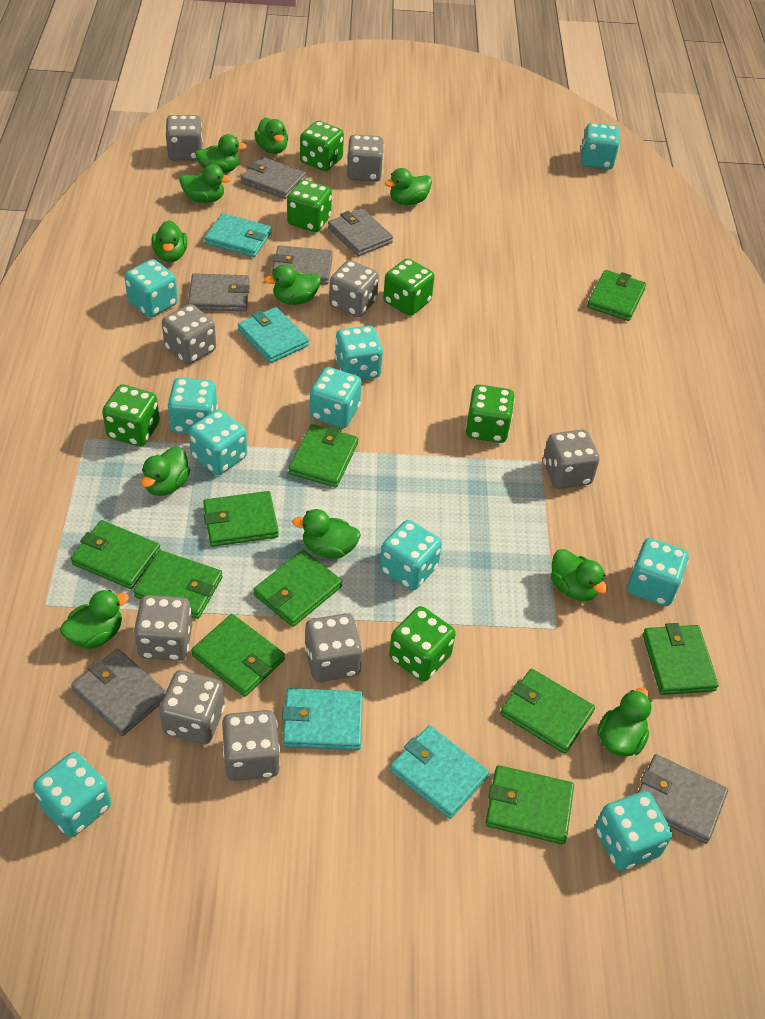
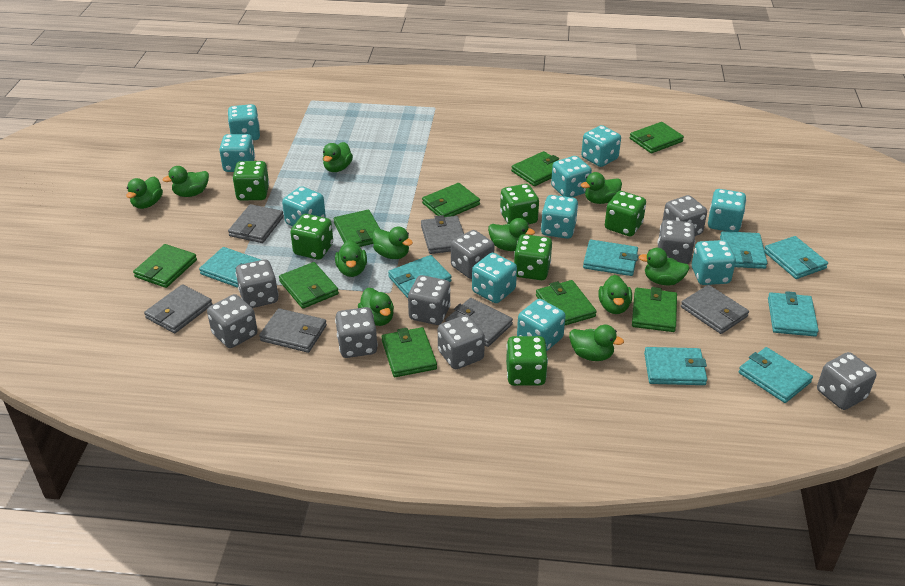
green wallet: [71,520,161,589] [133,550,223,619] [191,614,285,697] [203,491,279,547] [253,550,342,627] [288,424,358,487] [485,765,574,844] [500,669,595,754] [587,270,646,321] [643,623,719,695] = 10 -> [133,244,197,288] [279,262,339,309] [334,210,380,247] [382,327,437,377] [422,183,480,217] [511,151,559,186] [536,280,597,325] [630,122,684,153] [632,287,677,332] = 9
turquoise wallet: [204,213,271,257] [238,307,309,363] [282,688,363,750] [390,725,489,819] = 4 -> [199,247,261,288] [388,255,452,298] [583,240,638,276] [644,347,707,385] [720,231,767,269] [739,347,813,403] [764,236,828,279] [768,291,819,336] = 8

